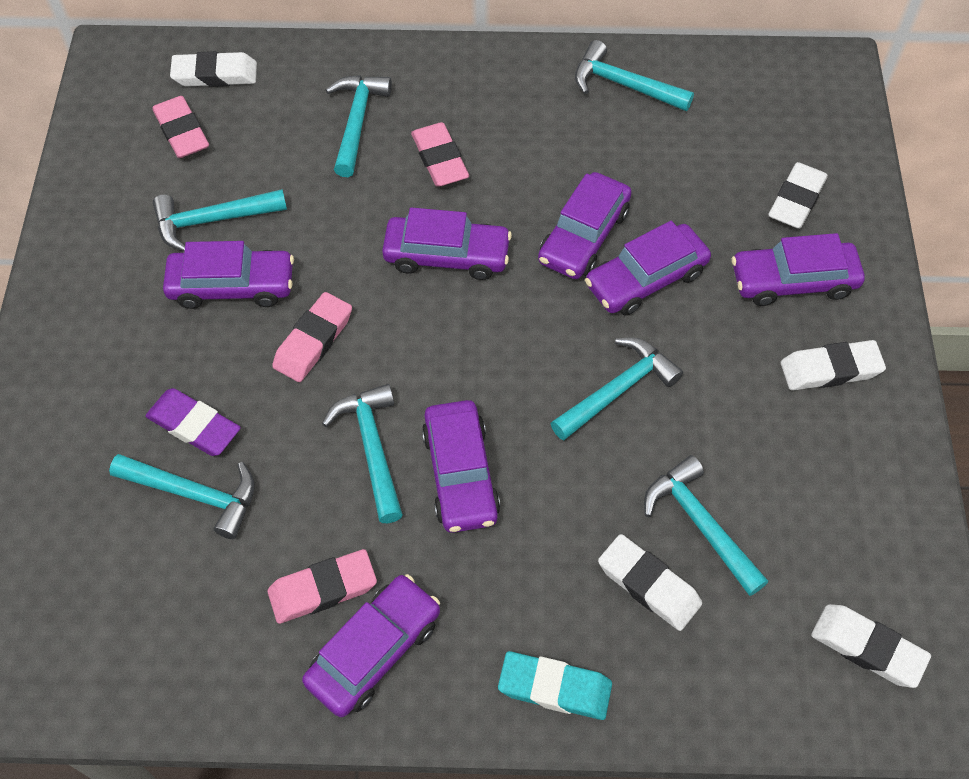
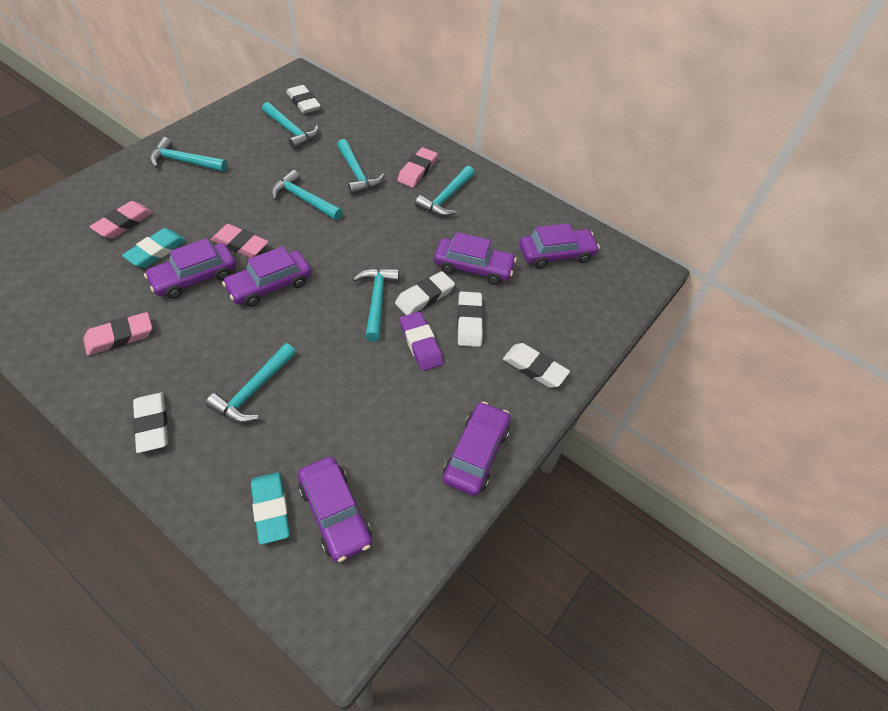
purple car: [163,241,294,309] [302,574,440,717] [382,207,512,280] [422,400,500,533] [538,172,632,279] [585,221,711,316] [732,233,865,306] = 7 -> [144,238,236,299] [222,246,312,307] [298,457,372,563] [434,232,517,285] [443,402,510,496] [519,223,600,269] = 6
turquoise eraser: [498,651,612,720] = 1 -> [122,228,186,268] [251,472,290,545] = 2

